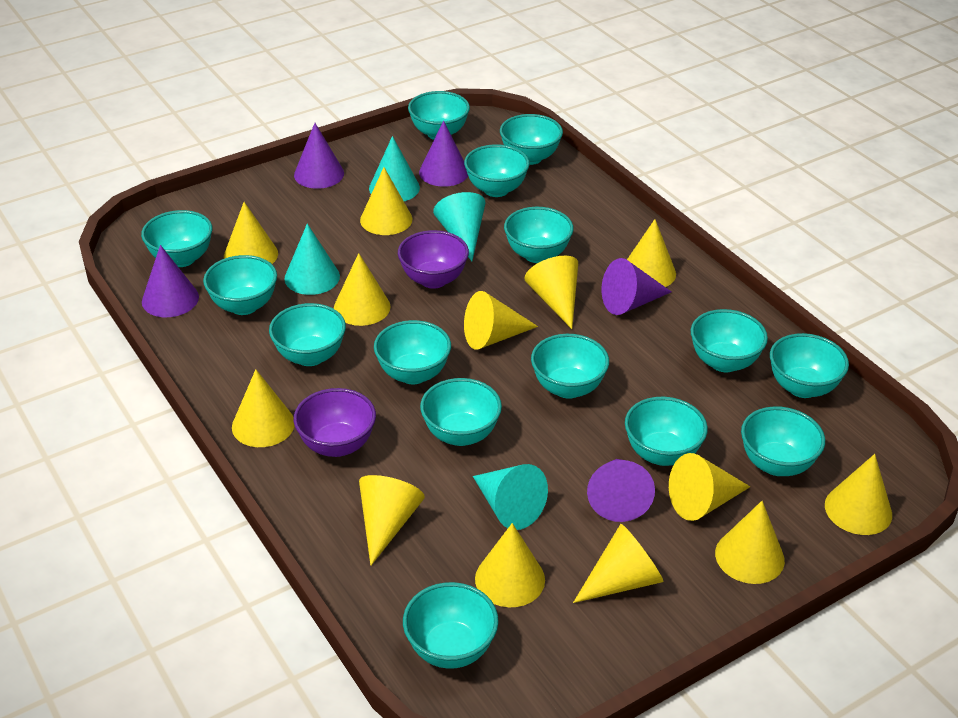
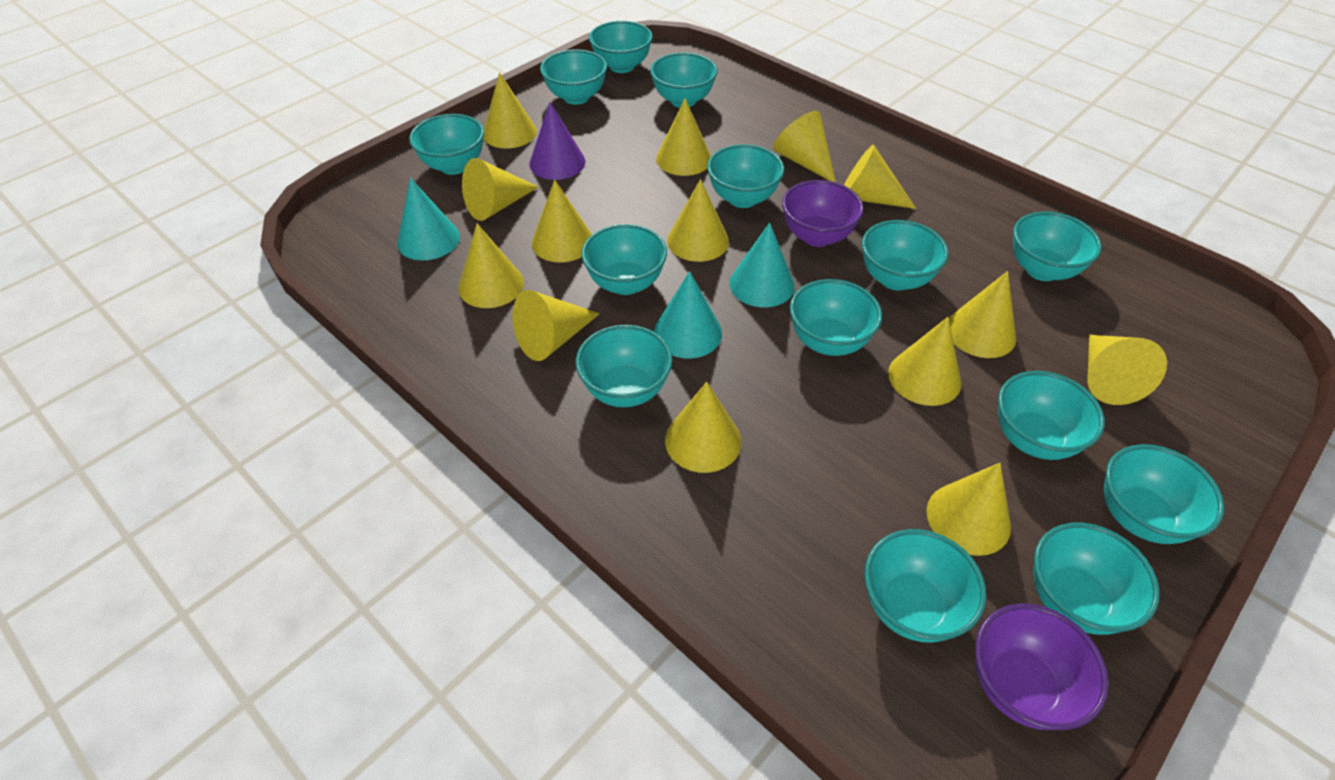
purple cone: [142,245,199,317] [294,123,344,189] [419,121,468,187] [587,459,655,522] [601,258,671,315] = 5 -> [529,102,585,180] = 1
turquoise bowl: [141,210,213,267] [203,255,277,315] [269,303,346,366] [374,320,451,384] [403,582,499,669] [408,91,470,140] [420,378,502,446] [464,144,530,197] [500,114,563,165] [504,207,574,263] [531,334,609,399] [625,397,708,466] [691,309,768,372] [741,406,825,476] [770,333,849,398] = 15 -> [409,114,484,175] [540,49,607,105] [576,325,672,407] [581,224,667,295] [589,21,653,73] [650,52,717,108] [707,144,784,208] [790,279,882,356] [862,220,949,290] [864,529,986,643] [998,371,1105,460] [1013,212,1102,281] [1033,523,1160,635] [1104,444,1224,544] = 14
turquoise cone: [284,224,340,295] [369,136,420,201] [433,192,486,261] [473,464,548,530] = 4 -> [397,178,460,260] [654,271,722,359] [729,222,795,308] = 3
yellow cone: [224,202,278,264] [232,369,295,447] [334,253,390,326] [359,475,425,566] [360,167,412,235] [464,291,538,350] [475,523,545,607] [524,256,578,329] [573,524,663,603] [627,219,676,287] [669,453,750,521] [715,501,785,584] [825,454,892,535] = 13 -> [458,223,524,308] [462,158,538,221] [483,72,537,149] [512,290,600,361] [532,180,592,263] [656,98,711,176] [665,382,742,473] [667,179,729,262] [773,111,836,182] [844,145,916,209] [888,317,962,406] [927,463,1011,556] [949,271,1016,358] [1087,335,1167,405] = 14

